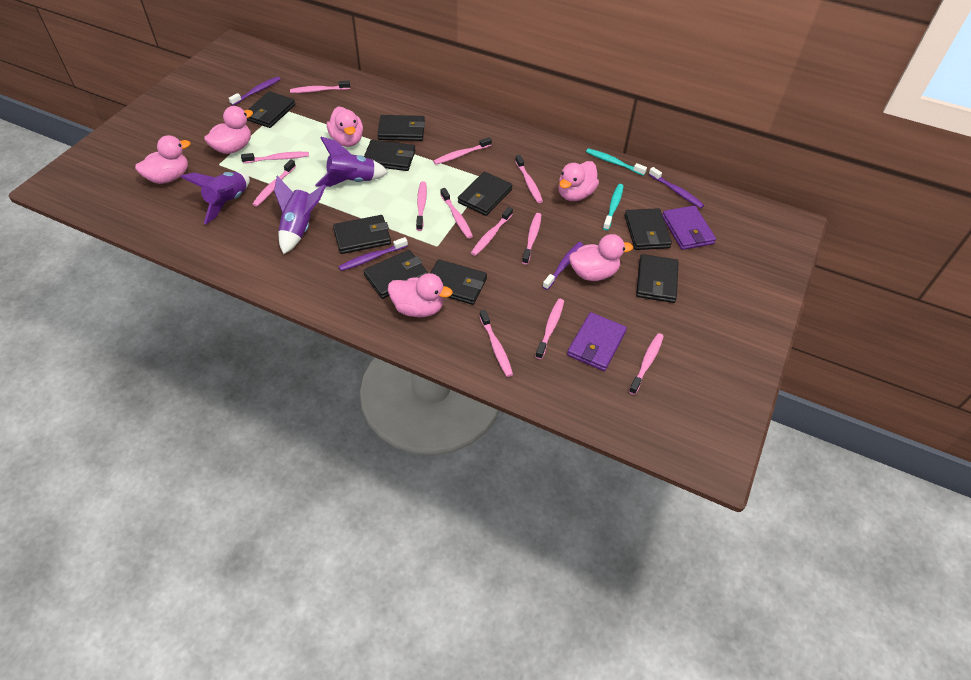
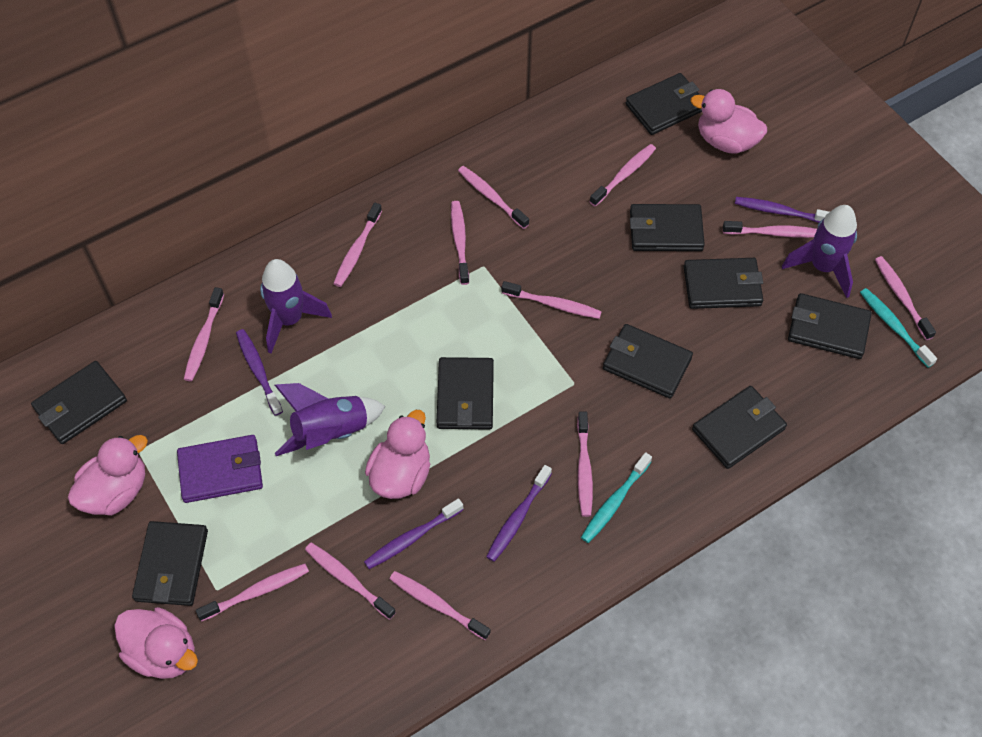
pink duck: [135,135,190,184] [204,106,253,154] [327,106,363,147] [388,273,453,317] [558,161,599,201] [569,234,633,281] = 6 -> [68,435,148,515] [114,607,198,679] [365,410,430,499] [691,89,767,153] = 4
purple wallet: [567,312,627,371] [662,206,716,250] = 2 -> [177,435,263,503] = 1

